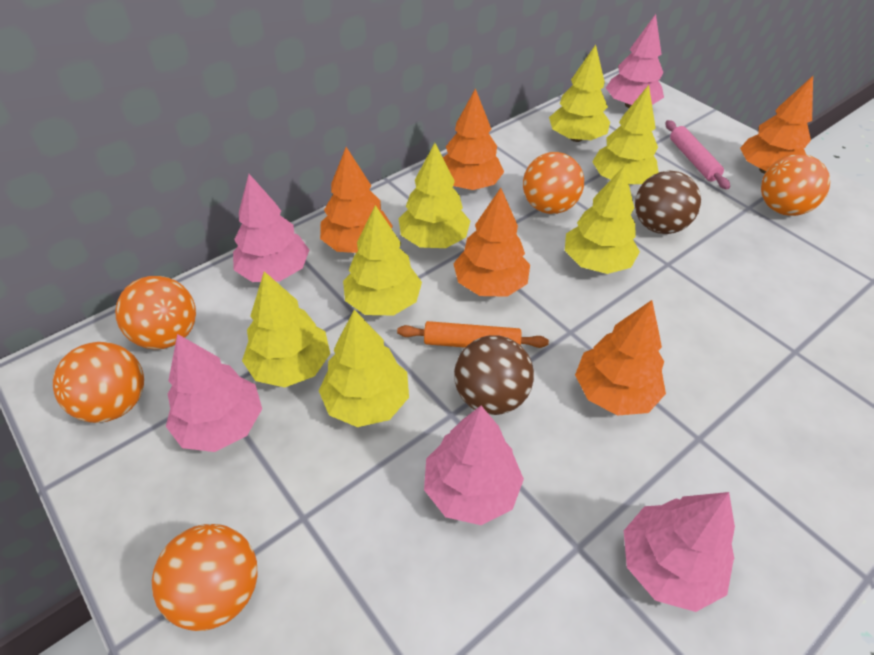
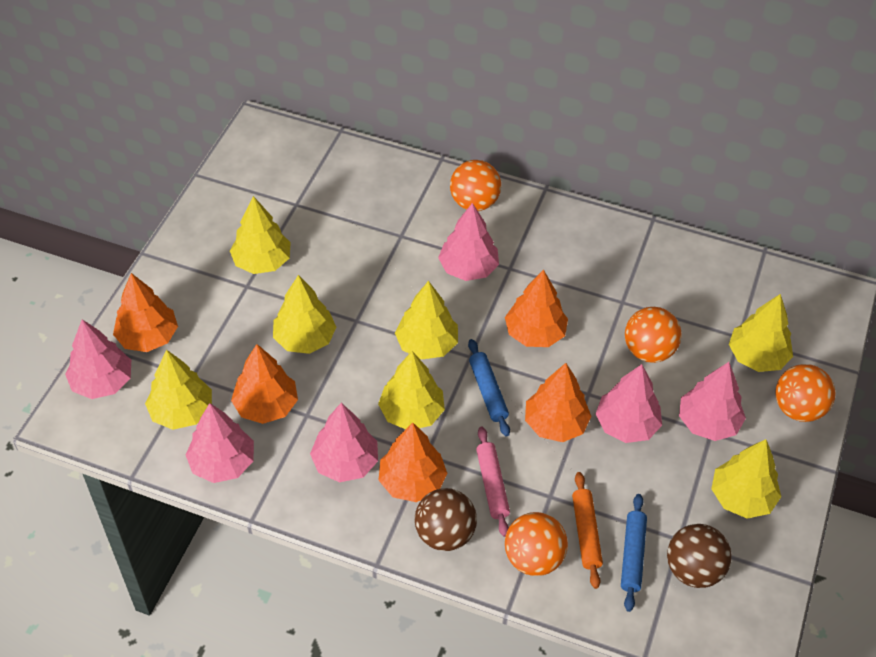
blue rolling pin: none = 0 -> [468,339,510,437] [621,494,647,612] = 2
orange ball: [53,342,144,423] [115,276,196,350] [152,524,257,631] [523,152,584,214] [761,154,830,216] = 5 -> [450,160,501,211] [505,512,568,576] [625,307,682,363] [775,364,836,422] = 4
pink tree: [166,334,262,452] [233,174,309,282] [424,406,524,525] [606,14,664,108] [624,492,735,612] = 5 -> [65,319,131,399] [186,403,254,483] [310,403,378,482] [438,203,499,281] [596,364,662,443] [679,362,746,441] = 6

